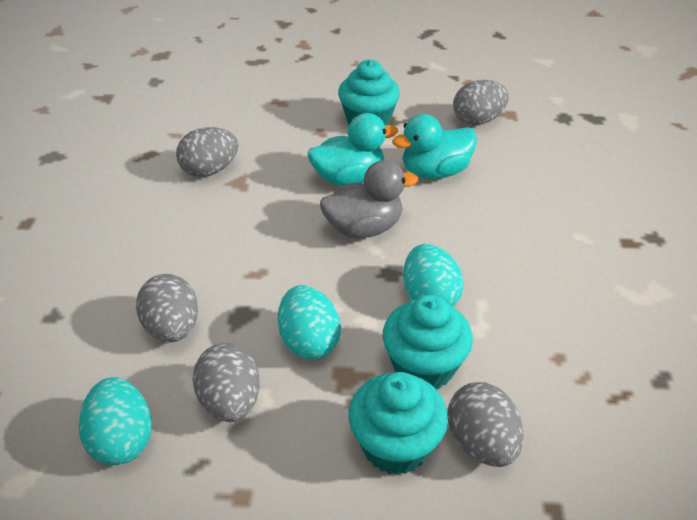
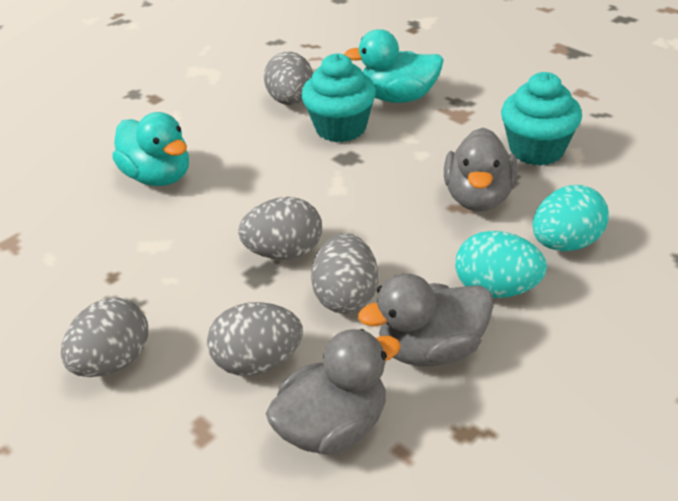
grey duck: [320,160,418,238] = 1 -> [266,329,401,455] [358,273,494,366] [444,128,518,211] = 3
turquoise cupcake: [338,60,400,125] [349,372,448,475] [383,295,473,389] = 3 -> [301,53,376,142] [501,72,582,166] = 2
turquoise egg: [79,377,152,465] [278,285,341,359] [403,244,464,307] = 3 -> [455,231,547,298] [533,185,609,251] = 2

